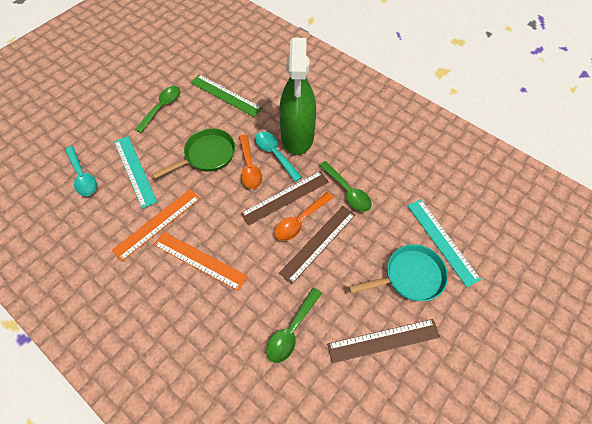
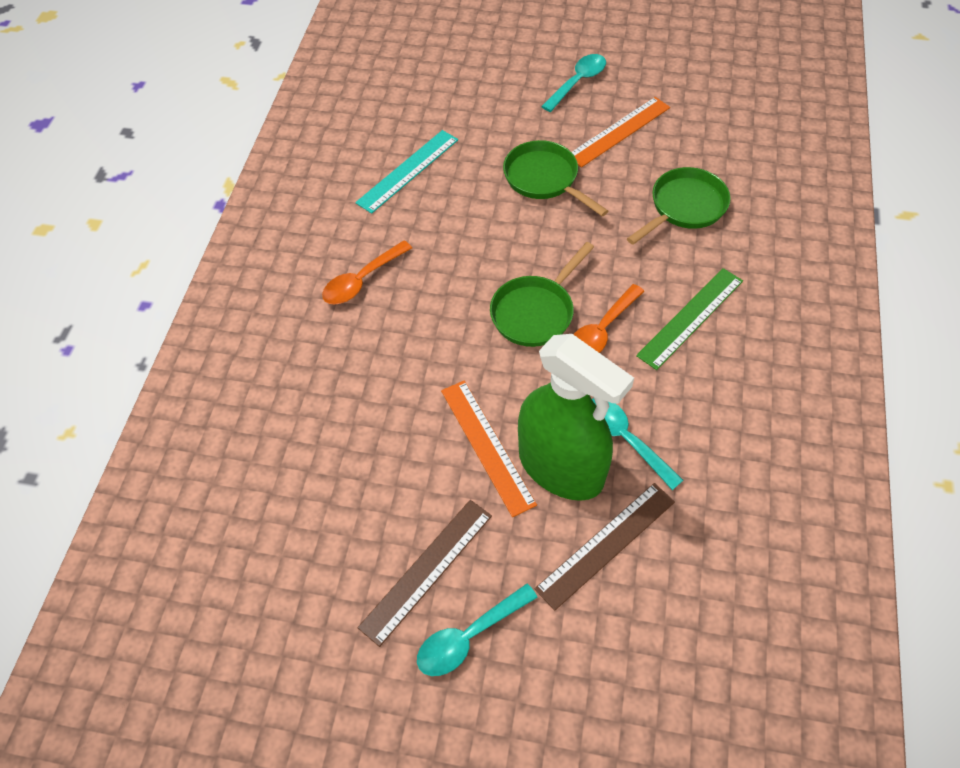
brown ruler: [241,171,329,226] [279,206,355,284] [327,319,440,363] = 3 -> [357,500,492,647] [534,483,675,611] = 2
green pan: [152,128,235,179] = 1 -> [490,242,594,347] [503,140,608,216] [627,167,731,245] = 3
green spoon: [135,86,181,133] [266,288,322,363] [319,161,372,212] = 3 -> none = 0
turquoise pan: [349,244,448,301] = 1 -> none = 0
turquoise ruler: [114,136,157,209] [408,199,481,287] = 2 -> [355,130,458,214] = 1
turquoise spoon: [65,146,97,196] [255,131,302,182] = 2 -> [417,584,538,676] [541,54,606,112] [592,398,683,490] = 3

